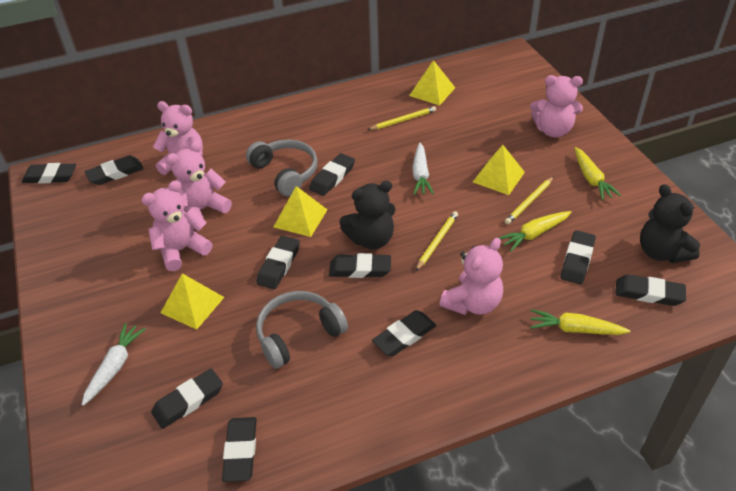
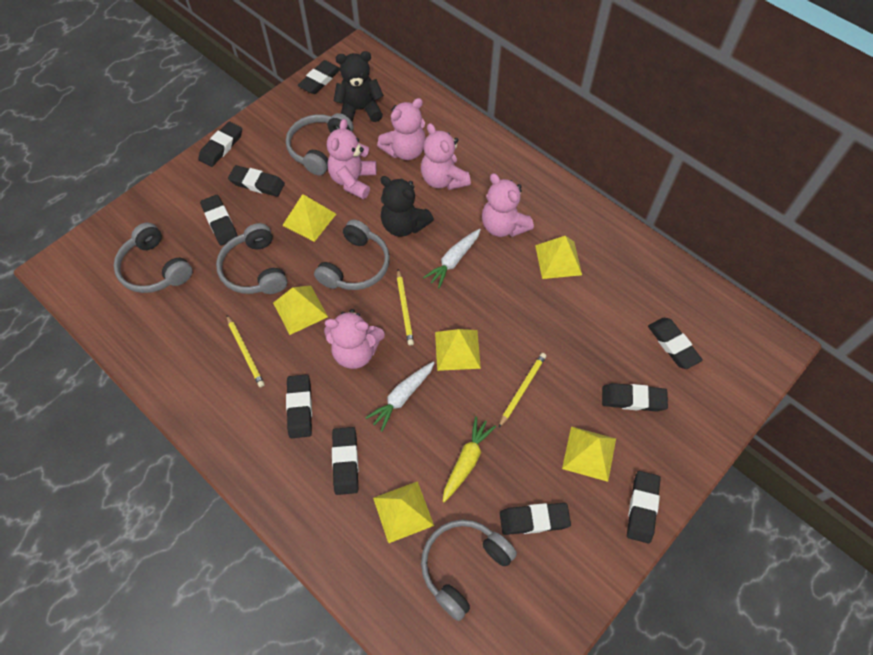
grey headphones: [246,140,318,196] [256,291,348,369] = 2 -> [114,222,193,293] [216,223,287,294] [286,113,353,176] [314,219,390,290] [421,520,517,621] = 5
yellow carrot: [499,211,571,252] [530,309,630,335] [574,147,621,200] = 3 -> [442,416,496,502] = 1
yellow pyramid: [161,273,224,330] [274,186,327,237] [409,60,455,105] [473,145,525,195] = 4 -> [273,286,328,335] [282,194,336,242] [373,481,434,543] [435,329,481,371] [535,236,582,279] [562,426,616,482] = 6

